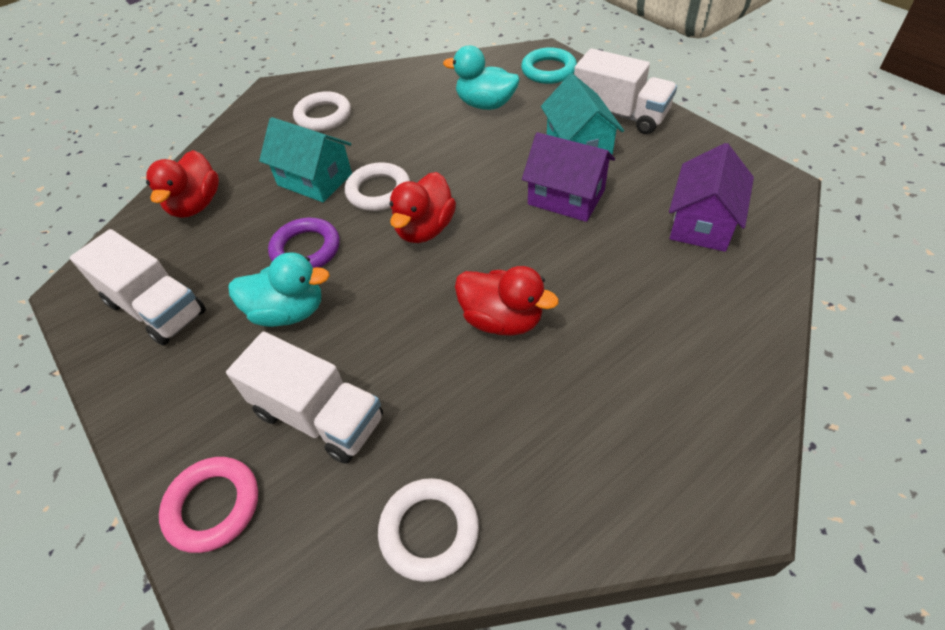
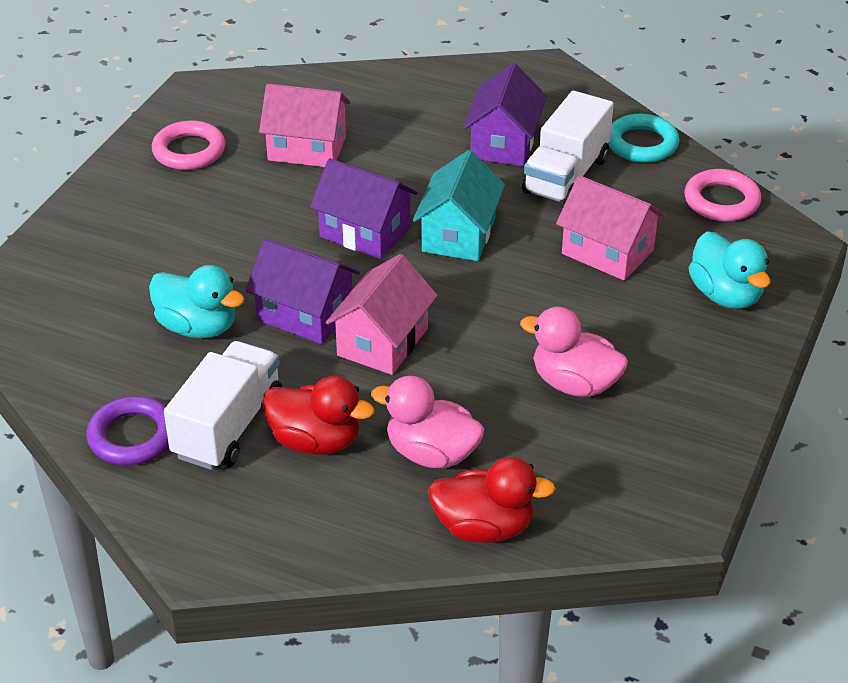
pink duck: none = 0 -> [371,376,484,468] [520,307,628,397] = 2
pink house: none = 0 -> [259,84,350,167] [326,254,438,375] [556,175,666,281] = 3
pink ring: [159,457,258,553] = 1 -> [152,120,225,170] [684,169,761,221] = 2
purple house: [522,132,615,222] [669,143,754,252] = 2 -> [246,238,360,344] [310,158,418,259] [463,63,547,166] = 3
red duck: [146,150,219,218] [389,172,456,243] [455,266,559,336] = 3 -> [262,376,375,455] [428,457,556,543] = 2
turquoise house: [259,117,352,202] [541,73,624,155] = 2 -> [413,150,505,261] = 1
white ring: [293,91,351,131] [345,162,410,211] [378,478,479,582] = 3 -> none = 0
white truck: [70,229,206,345] [226,331,383,464] [574,48,677,134] = 3 -> [164,341,282,470] [522,91,614,205] = 2

